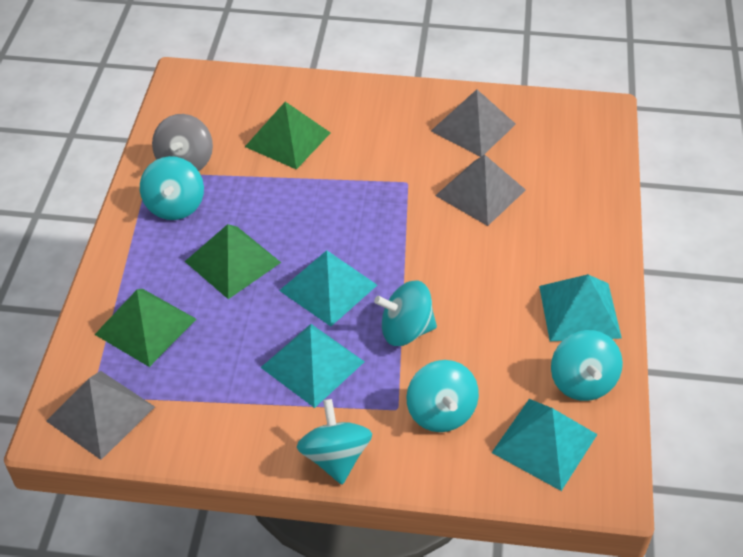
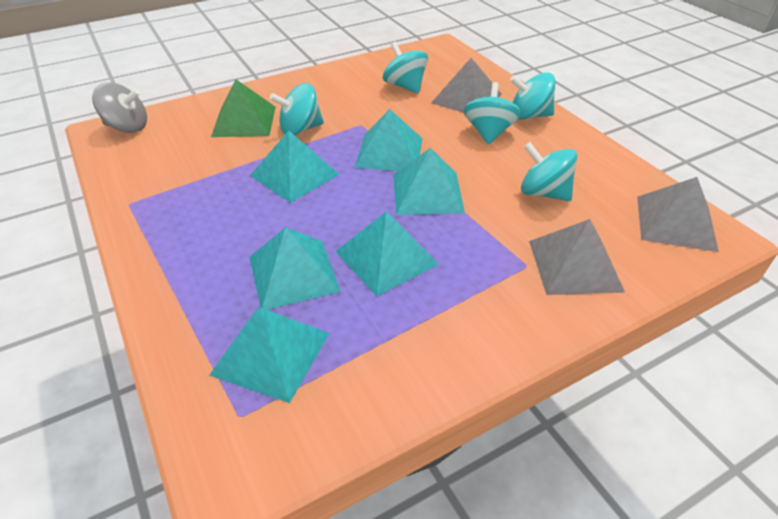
green pyramid: [94,289,196,367] [185,224,281,299] [245,102,331,170] = 3 -> [211,80,276,137] = 1
turquoise pyramid: [260,324,365,408] [279,250,377,326] [492,399,598,491] [539,274,622,341] = 4 -> [209,307,329,403] [250,130,340,203] [250,227,341,310] [336,211,439,296] [355,109,423,171] [393,148,465,215] = 6

